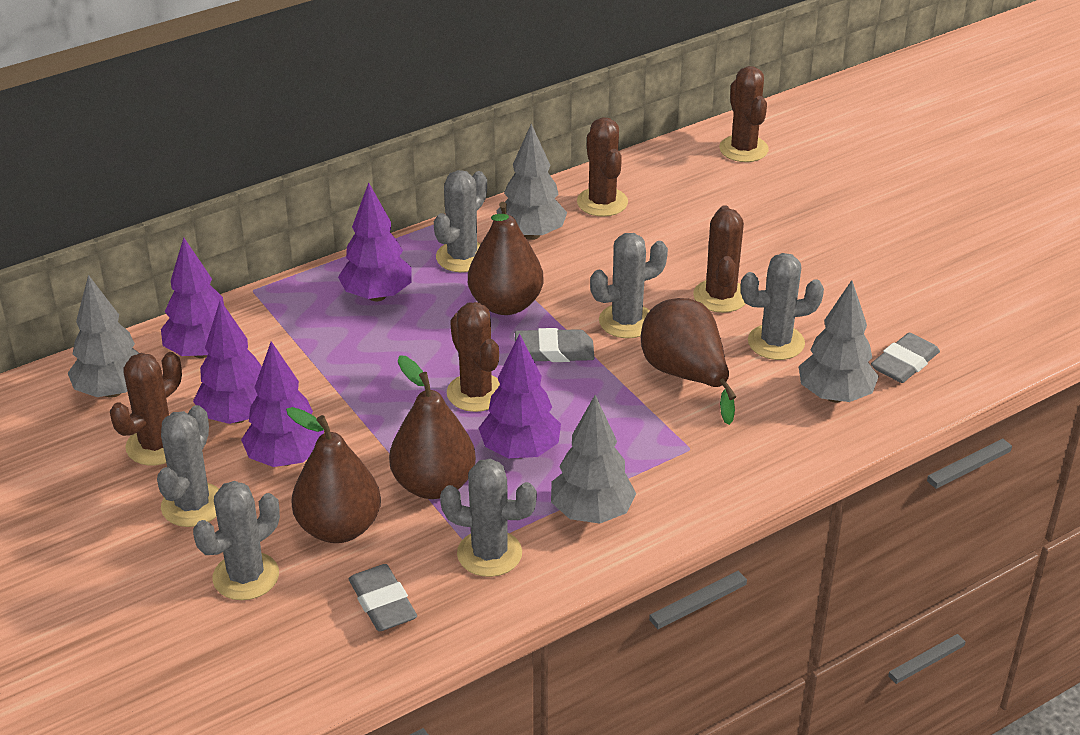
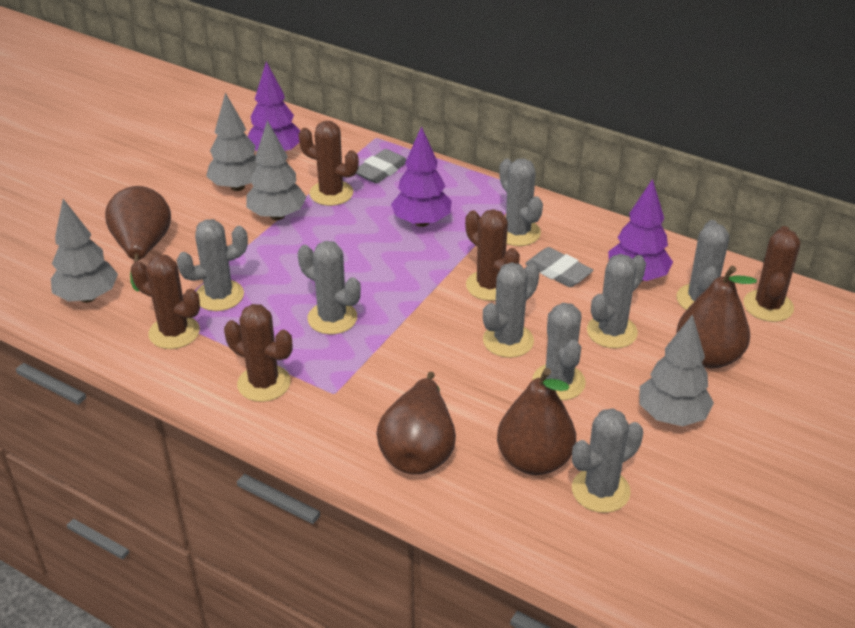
grey cactus: [157,405,219,527] [193,481,280,600] [434,170,487,272] [440,459,537,577] [590,233,668,338] [741,253,824,360] = 6 -> [177,219,248,311] [298,241,361,334] [483,262,539,358] [499,158,543,246] [532,303,586,400] [572,408,643,513] [587,254,646,349] [676,220,729,310] = 8
grey eraser: [349,564,417,631] [515,328,594,362] [871,333,940,383] = 3 -> [356,149,407,184] [525,247,594,287] = 2
purple tree: [161,238,224,358] [193,300,262,424] [241,341,324,467] [338,183,412,301] [479,333,561,458] = 5 -> [247,62,300,151] [391,126,452,227] [608,179,673,281] = 3

